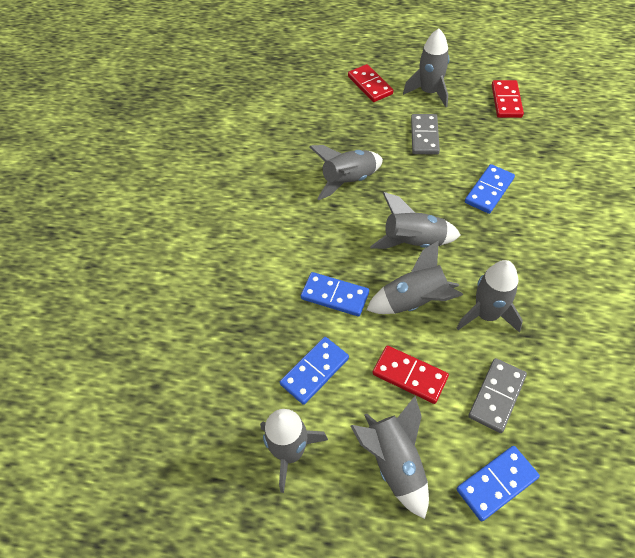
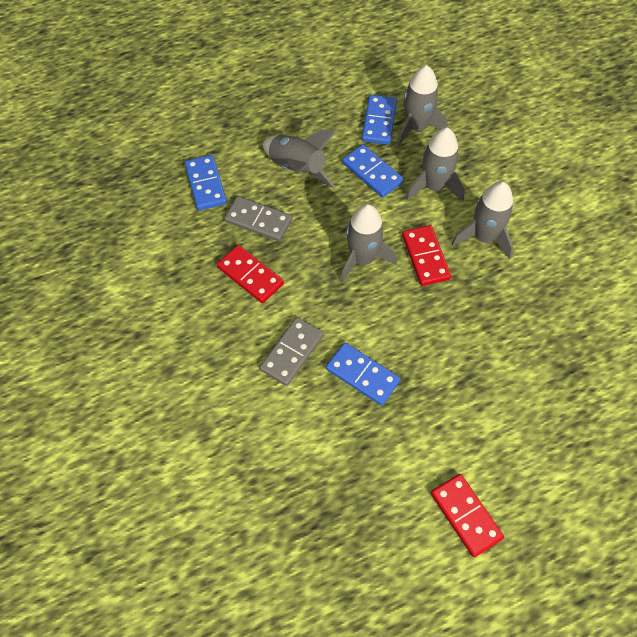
grey rocket: [260,409,328,493] [309,145,383,200] [351,396,429,519] [366,240,463,314] [370,192,461,249] [403,28,449,107] [457,260,523,332] = 7 -> [263,129,336,188] [340,204,397,283] [396,65,448,147] [406,127,465,202] [452,181,513,259] = 5

